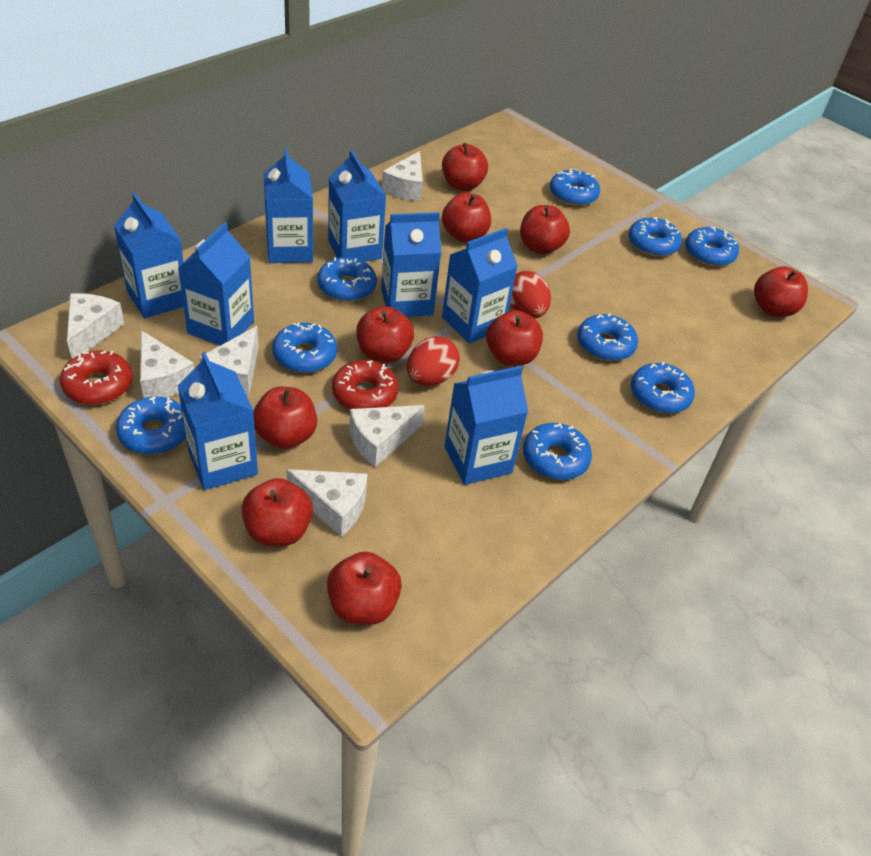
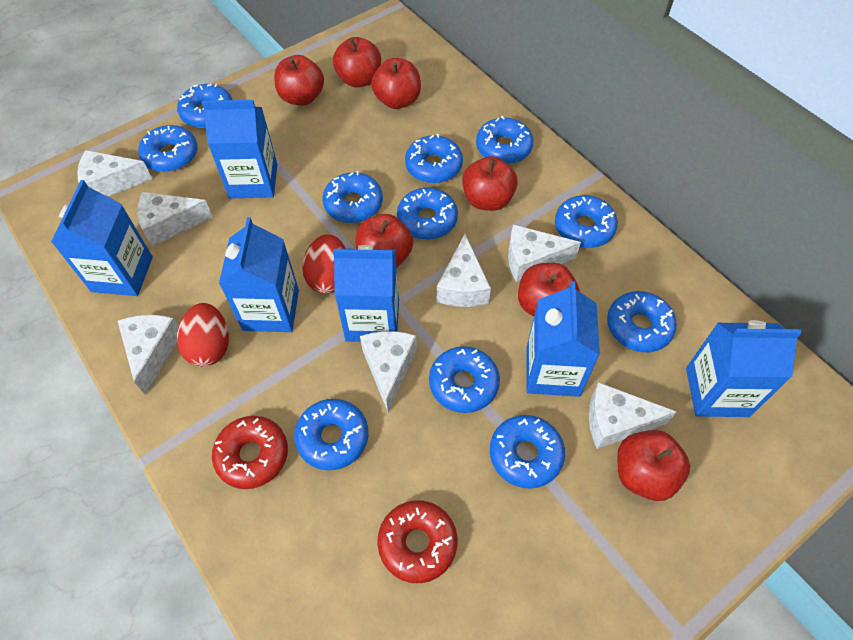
blue carton: [114,193,184,318] [178,222,254,346] [178,352,258,490] [264,148,313,263] [328,150,386,262] [381,212,441,317] [442,228,518,344] [444,366,528,485] = 8 -> [51,180,153,296] [202,100,278,198] [219,217,299,332] [333,245,399,342] [527,281,600,397] [686,320,802,417] = 6
blue donut: [116,397,186,455] [272,322,337,373] [317,257,377,302] [523,423,592,480] [550,169,600,206] [577,313,638,361] [628,217,682,257] [631,362,695,414] [685,227,739,267] = 9 -> [138,125,197,172] [177,84,232,128] [294,399,368,470] [322,171,383,223] [397,188,458,240] [405,134,463,183] [429,346,500,413] [476,116,533,164] [490,415,565,489] [555,195,618,248] [607,291,677,352] = 11
red apple: [241,478,313,546] [253,387,317,449] [327,552,402,625] [356,306,414,363] [442,143,488,191] [442,193,491,242] [486,310,543,366] [520,205,570,254] [754,266,808,317] = 9 -> [274,55,324,106] [333,37,381,87] [355,214,413,267] [371,58,421,109] [462,156,518,211] [518,263,580,316] [617,430,690,501] = 7
white cheese: [67,293,124,359] [140,330,194,398] [199,326,259,395] [286,469,367,537] [349,405,425,467] [382,151,423,202] = 6 -> [77,150,152,197] [118,315,179,395] [137,192,213,247] [360,331,417,413] [437,234,491,307] [508,225,581,282] [589,382,676,449] = 7

